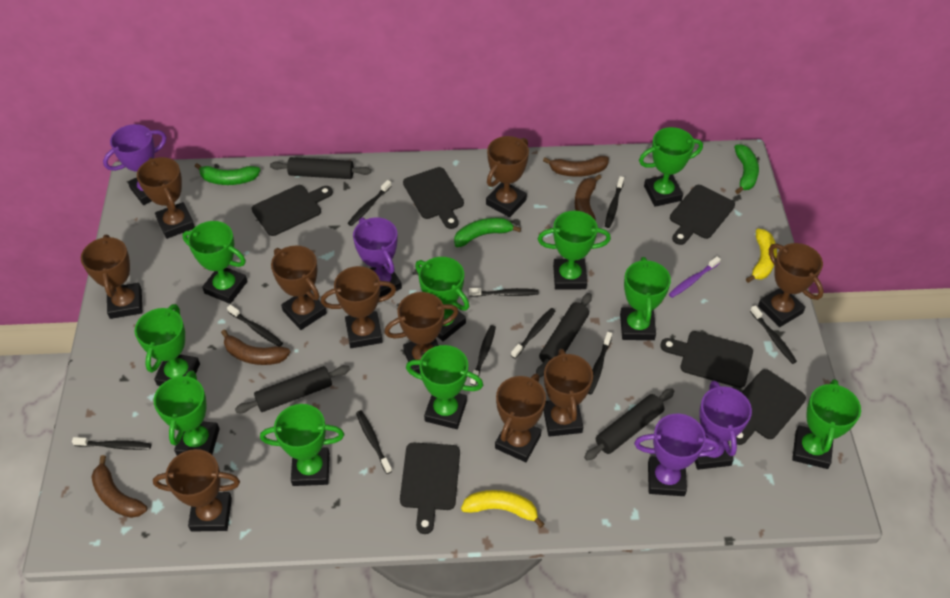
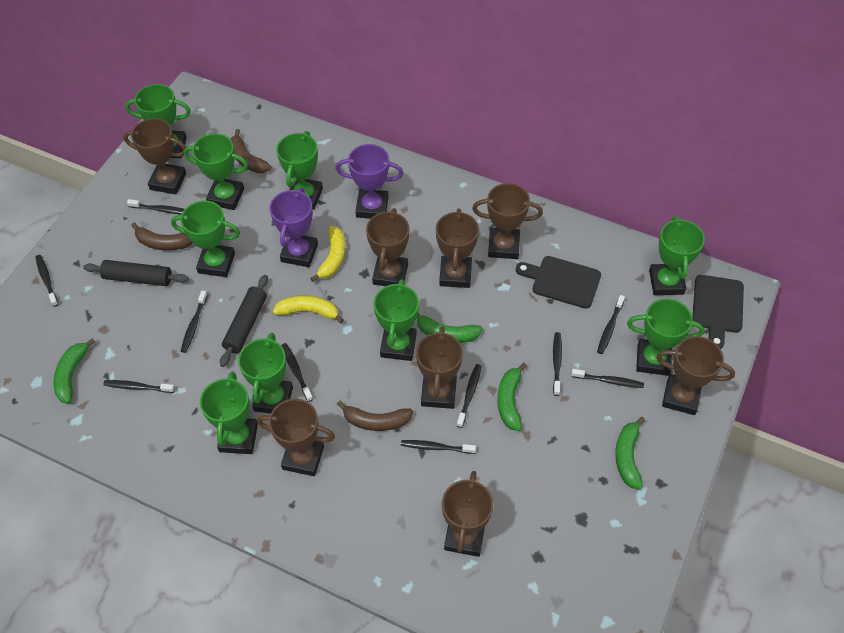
black cutting board: [252,185,333,236] [400,443,460,534] [403,167,464,229] [660,331,753,388] [670,185,735,245] [736,369,806,445] = 6 -> [516,256,601,309] [693,275,744,349] = 2
black rolling pin: [235,365,350,413] [270,157,371,179] [536,293,592,378] [584,388,674,461] = 4 -> [83,260,189,286] [220,275,268,367] = 2
brown banana: [91,455,148,518] [221,329,290,365] [543,156,609,177] [575,174,602,221] = 4 -> [131,223,193,251] [231,129,271,173] [337,401,413,431] = 3
brown trophy: [81,235,142,319] [137,157,195,239] [153,449,240,532] [271,245,327,330] [321,266,396,348] [384,292,458,374] [486,136,529,217] [495,374,546,462] [544,349,593,437] [758,243,824,327] = 10 -> [123,118,186,194] [257,399,335,476] [366,208,409,286] [416,326,463,409] [436,208,479,288] [442,471,493,557] [472,183,543,259] [656,336,735,415] = 8
green banana: [195,163,260,185] [454,218,521,247] [734,144,759,194] = 3 -> [53,338,95,404] [417,313,483,343] [497,363,527,431] [615,417,645,490] = 4
green trophy: [135,304,200,386] [154,370,220,455] [182,221,247,304] [260,404,344,486] [406,345,483,429] [415,257,469,341] [538,211,611,290] [620,257,671,340] [639,127,703,207] [792,379,861,469] = 10 -> [125,84,191,158] [171,201,240,277] [184,133,248,210] [200,371,258,454] [238,333,293,414] [276,131,323,210] [373,279,419,361] [627,298,705,376] [649,216,705,295] = 9
purple toothbrush: [669,256,721,298] = 1 -> none = 0
purple trophy: [103,124,166,205] [353,217,402,297] [634,414,719,496] [695,381,752,470] = 4 -> [269,188,318,267] [336,144,403,219] = 2

